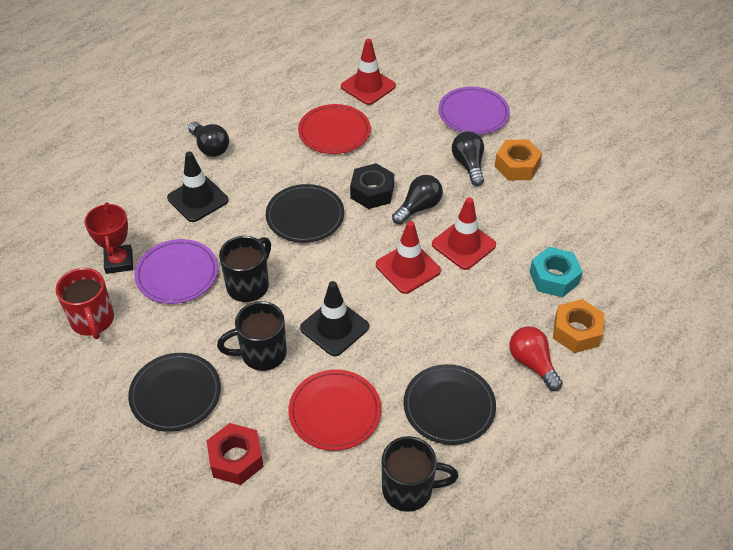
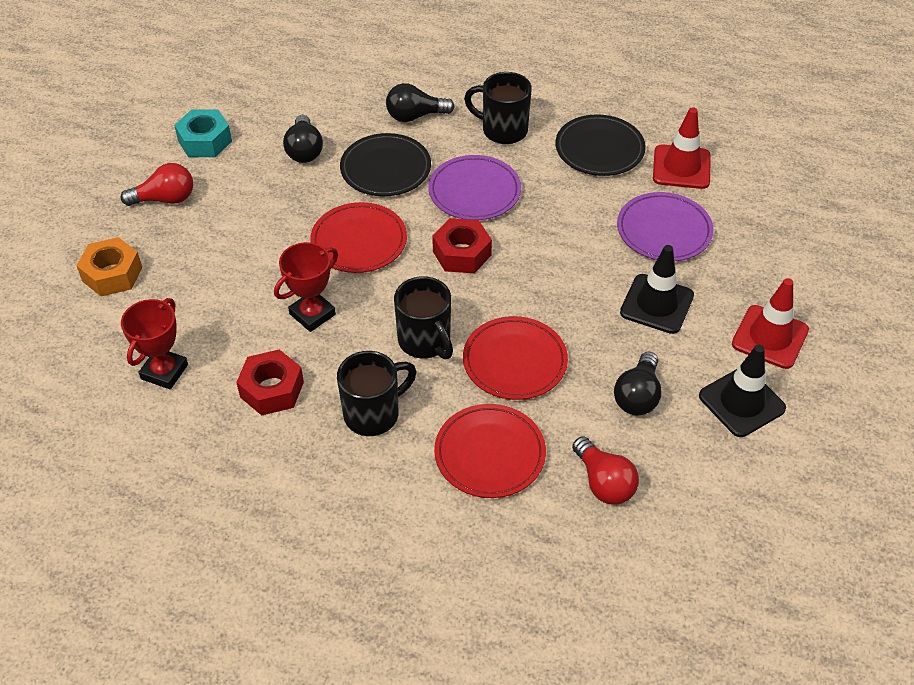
black nut: [350,163,394,209] = 1 -> none = 0
black plate: [128,353,221,432] [266,184,344,243] [404,364,496,445] = 3 -> [340,133,431,196] [556,114,646,176] = 2
orange nut: [494,140,542,180] [553,299,605,353] = 2 -> [76,237,142,296] = 1
red light bulb: [510,326,563,391] = 1 -> [121,163,193,206] [572,436,639,505] = 2
red mug: [56,268,114,339] = 1 -> none = 0
red nut: [207,423,264,485] = 1 -> [236,349,304,416] [432,218,492,273] = 2
red plate: [288,370,381,451] [298,104,371,154] = 2 -> [310,202,407,273] [434,404,546,498] [463,316,568,400] = 3
red traffic cone: [341,39,396,105] [376,221,441,294] [432,197,496,270] = 3 -> [653,107,711,189] [732,278,809,369] = 2
red trophy: [85,202,133,274] = 1 -> [121,298,188,389] [274,242,338,332] = 2

